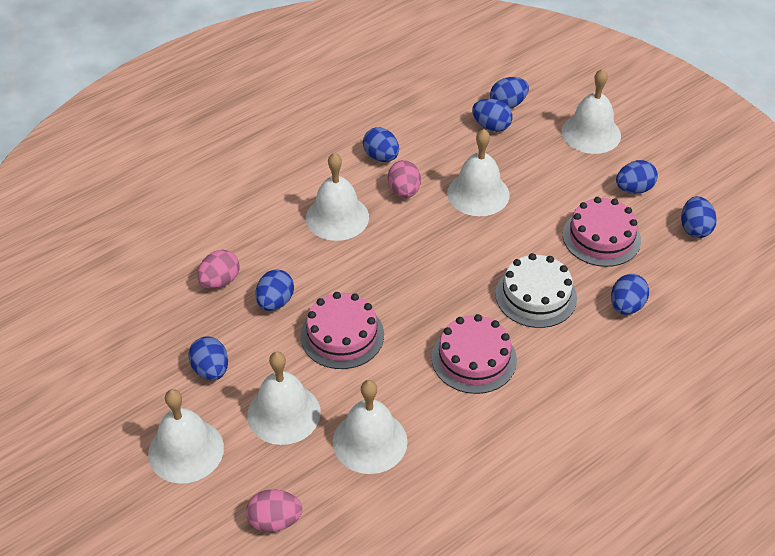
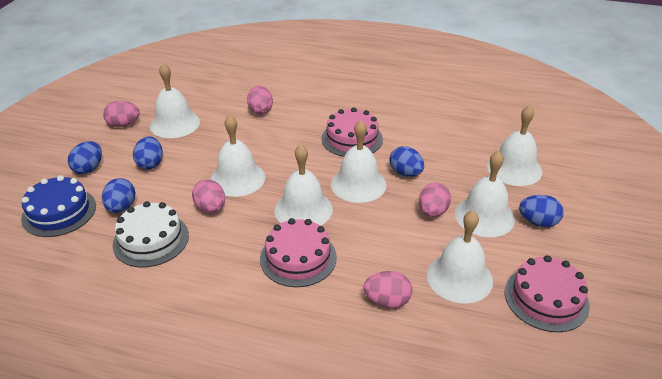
blue cake: none = 0 -> [21,175,96,237] = 1
blue egg: [188,336,228,380] [256,269,294,311] [363,127,399,162] [472,99,512,132] [490,77,529,109] [611,274,649,315] [616,160,658,194] [681,196,717,238] = 8 -> [68,141,102,174] [102,178,135,213] [133,136,163,170] [390,146,424,177] [519,195,564,227] = 5
pink egg: [197,250,239,289] [246,489,303,532] [388,160,421,198] = 3 -> [103,101,140,127] [192,179,225,213] [247,86,273,115] [363,271,412,308] [419,183,451,217] = 5
white bell: [148,389,224,484] [247,351,321,445] [306,153,369,241] [333,380,408,474] [447,129,510,216] [561,69,621,154] = 6 -> [150,63,200,138] [210,115,265,197] [274,144,333,226] [331,120,387,203] [427,210,493,304] [455,151,515,237] [487,105,542,186] = 7

